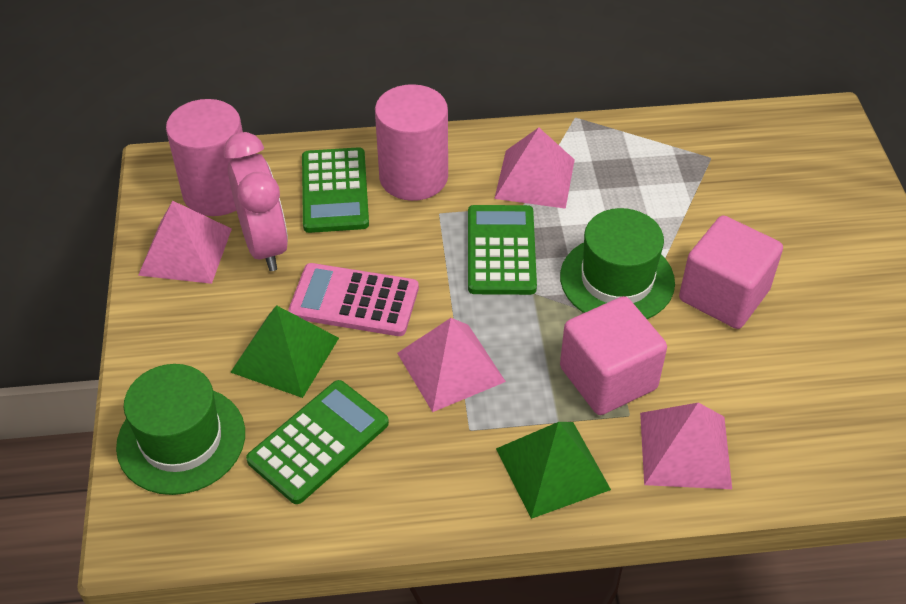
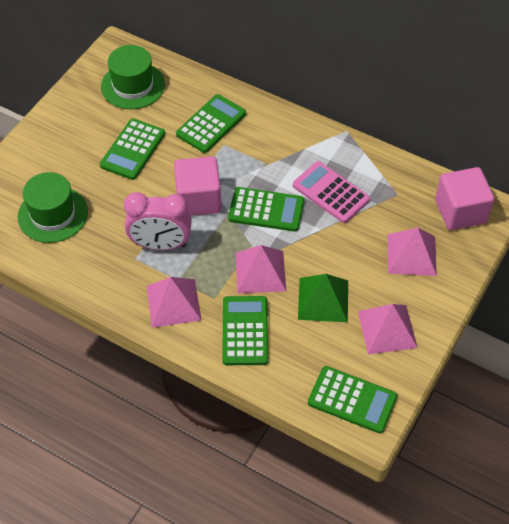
green calculator: [246,380,389,504] [302,147,369,233] [468,205,537,295] = 3 -> [100,119,165,180] [176,94,246,153] [222,296,268,365] [228,187,304,232] [308,366,397,433] = 5
green pyramid: [230,305,339,398] [496,422,611,519] = 2 -> [298,274,348,322] = 1
pink cylinder: [166,99,243,216] [375,84,448,201] = 2 -> none = 0

